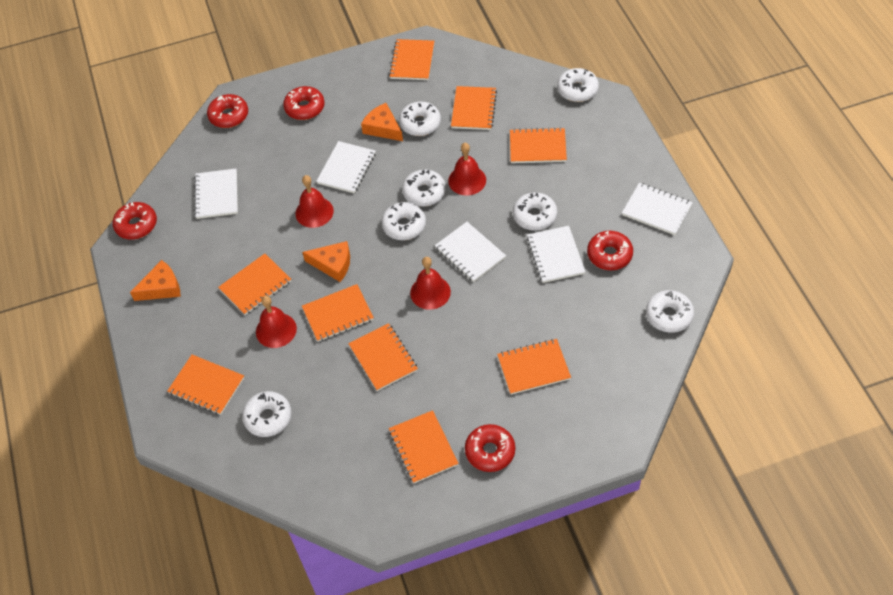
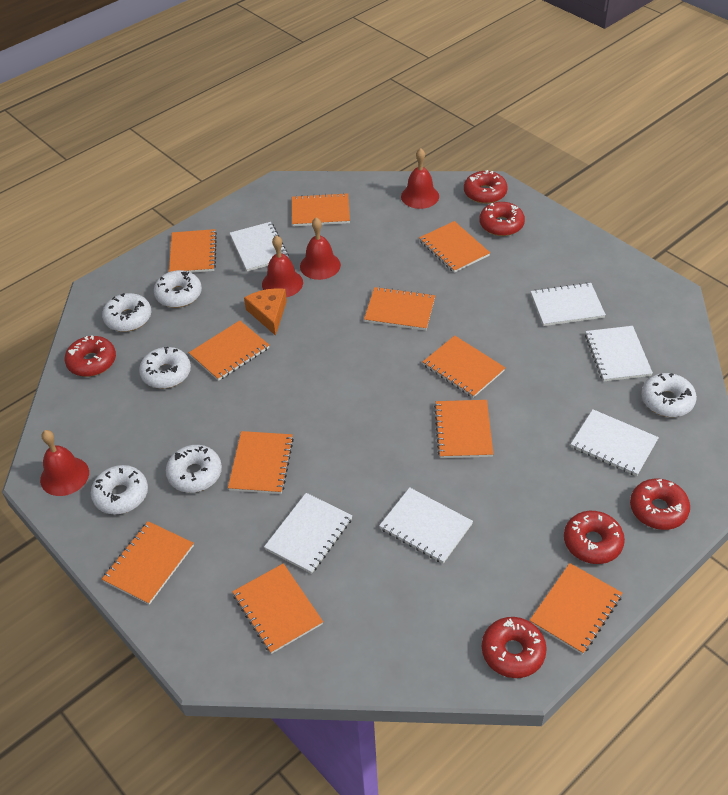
orange cheese: [130,260,181,301] [302,241,350,282] [361,103,403,141] = 3 -> [244,288,287,336] = 1
orange notebook: [167,355,244,415] [218,254,291,315] [302,284,374,342] [348,323,418,391] [389,39,434,80] [389,410,459,483] [451,86,497,130] [497,339,571,395] [510,127,567,163] = 9 -> [102,521,194,605] [169,229,217,273] [189,320,269,381] [228,431,294,494] [232,563,323,654] [292,193,350,226] [364,287,435,331] [419,221,490,273] [423,335,505,398] [434,400,493,458] [530,563,622,655] = 11
red donut: [113,202,157,240] [207,94,248,128] [283,86,324,120] [465,424,515,472] [587,231,633,270] = 5 -> [65,335,116,377] [464,170,508,204] [479,202,525,236] [482,617,547,678] [564,511,625,564] [630,479,690,530] = 6
white donut: [242,391,292,437] [382,202,426,240] [399,102,441,136] [402,170,446,207] [513,192,557,231] [557,68,599,102] [646,290,694,333] = 7 -> [91,465,148,514] [102,293,151,332] [139,347,191,389] [154,270,202,308] [166,445,222,493] [641,373,697,417] = 6
white notebook: [194,169,238,219] [316,141,376,193] [435,222,506,282] [527,226,585,283] [622,183,693,235] = 5 -> [230,222,289,272] [264,493,352,574] [379,487,473,564] [531,282,606,326] [571,409,659,476] [585,326,653,382] = 6

